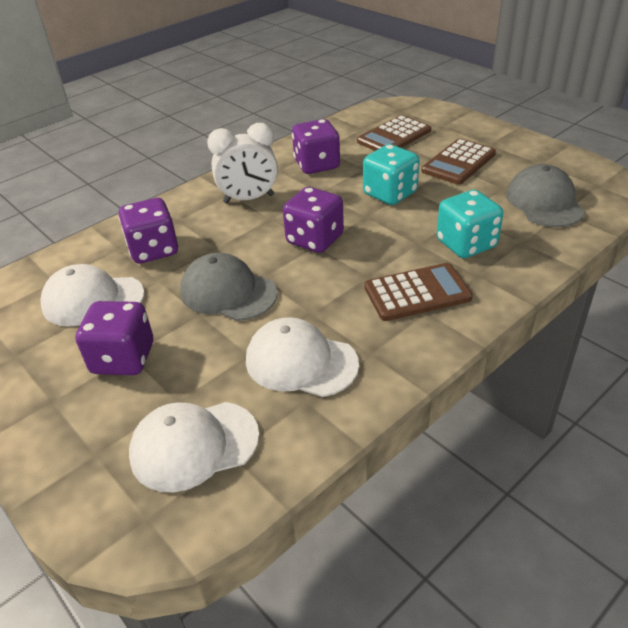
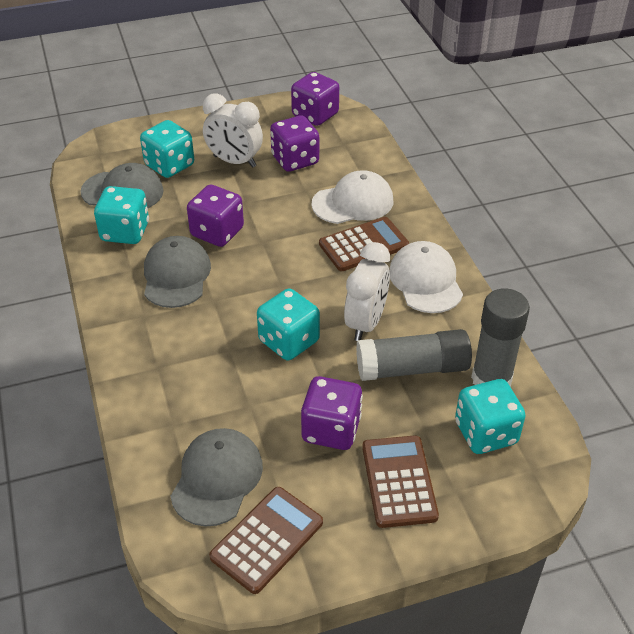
grey cap: [180,253,278,321] [506,164,585,227] = 2 -> [81,163,164,208] [144,236,211,308] [170,428,263,527] = 3
grey glue stick: none = 0 -> [356,329,472,381] [471,289,530,387] = 2
turquoise dice: [363,144,419,205] [437,190,503,258] = 2 -> [94,186,149,244] [140,120,194,178] [257,288,320,360] [455,379,526,454] = 4
white cap: [40,264,145,327] [129,402,259,492] [246,317,359,397] = 3 -> [312,170,393,224] [389,241,463,313] = 2
white clock: [207,123,278,203] = 1 -> [203,94,263,168] [344,242,390,341] = 2

